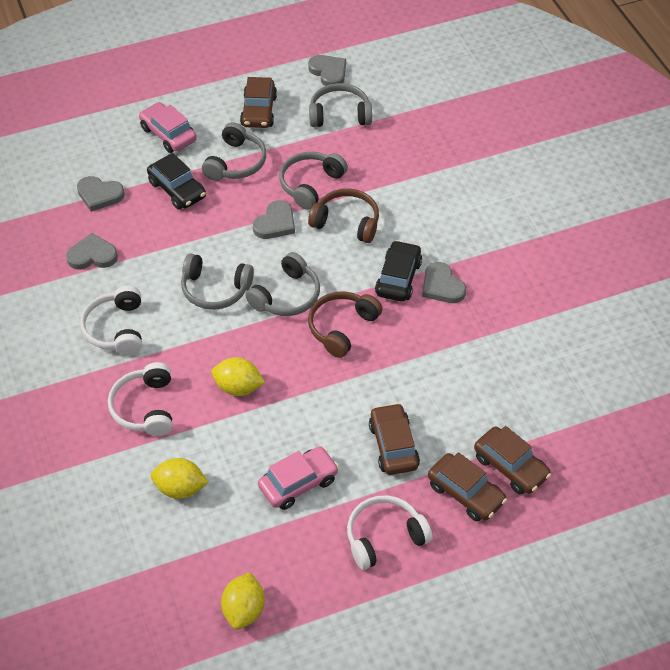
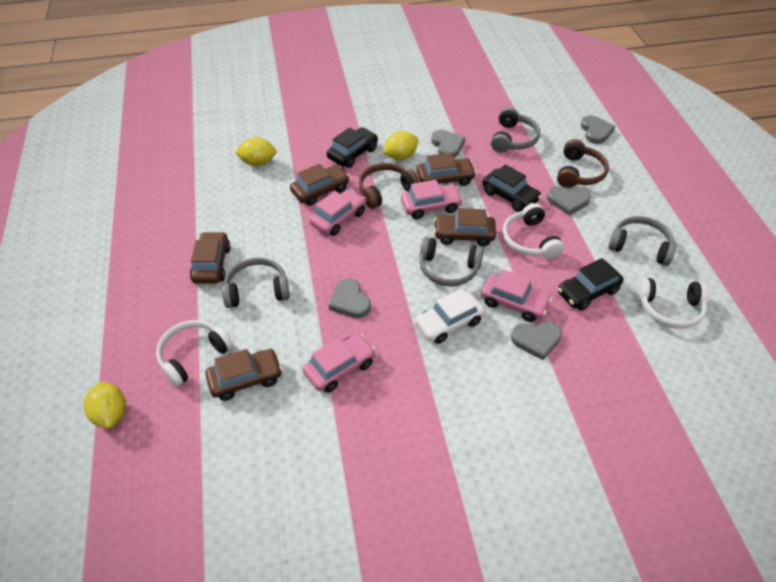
black car: [147,153,206,210] [375,240,422,302] = 2 -> [327,127,378,168] [482,164,542,212] [558,258,624,311] = 3
brown car: [240,77,277,128] [369,403,420,475] [428,452,507,521] [474,426,551,494] = 4 -> [190,232,231,284] [205,349,282,401] [290,164,350,206] [417,153,476,186] [434,208,496,246] = 5
grey headphones: [181,253,254,310] [202,122,266,181] [246,252,320,316] [279,152,348,210] [309,83,372,127] = 5 -> [222,258,290,308] [420,237,484,287] [491,107,540,153] [608,216,676,266] = 4
pink car: [139,102,197,153] [258,446,339,510] = 2 -> [303,334,376,393] [309,189,366,236] [401,180,463,219] [481,270,552,322] = 4
white car: none = 0 -> [415,288,484,344] = 1

